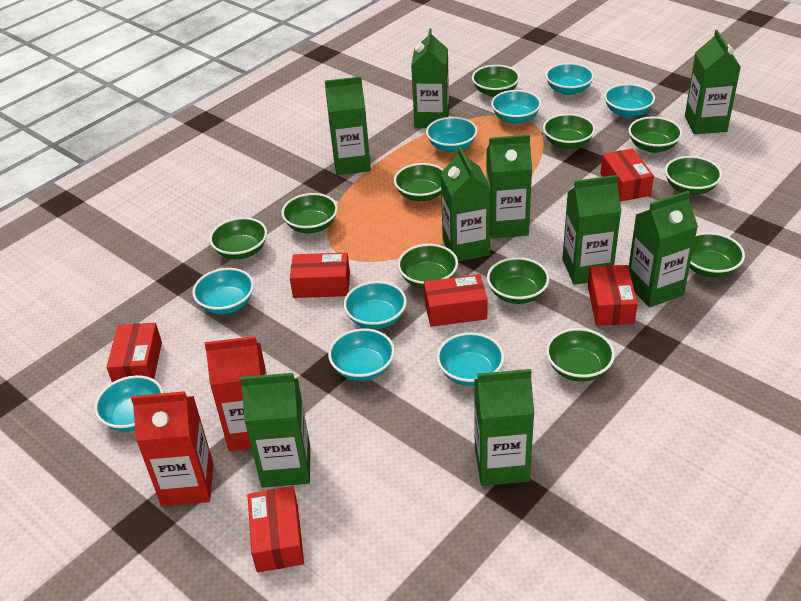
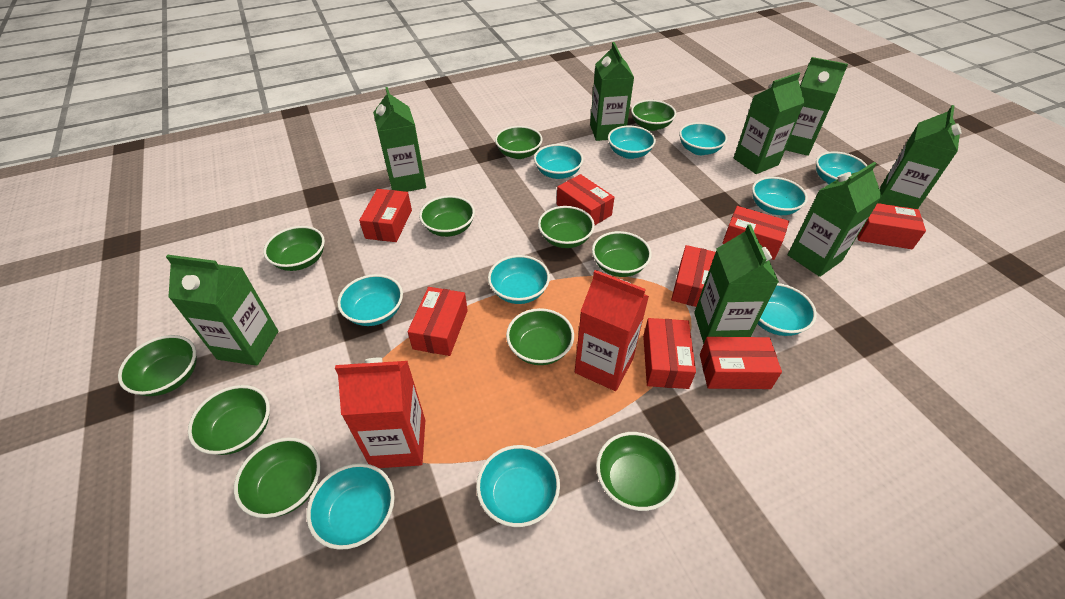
green carton: [240,373,310,488] [325,76,371,175] [411,28,449,128] [441,147,491,262] [474,369,534,486] [486,134,532,239] [562,175,621,285] [629,191,698,307] [685,30,741,134] = 9 -> [166,255,278,366] [373,87,426,192] [590,42,634,141] [694,224,779,344] [734,72,805,174] [785,57,848,156] [788,162,882,277] [878,105,961,209] = 8
red box: [107,323,162,382] [248,486,304,573] [290,253,350,298] [424,274,488,327] [588,265,638,326] [600,148,654,202] = 6 -> [359,189,412,242] [408,287,468,356] [557,174,614,225] [643,318,696,389] [671,245,716,307] [700,337,782,389] [723,206,789,260] [857,203,926,249] = 8
turquoise bowl: [94,375,164,432] [192,268,254,314] [328,328,395,381] [344,281,407,329] [426,117,478,152] [437,332,504,386] [491,90,541,124] [545,63,594,95] [604,84,655,118] = 9 -> [307,463,395,550] [337,274,403,326] [476,445,560,527] [488,255,550,304] [534,144,584,179] [608,126,656,159] [679,122,727,155] [752,177,808,215] [758,283,817,336] [816,151,868,184] = 10

